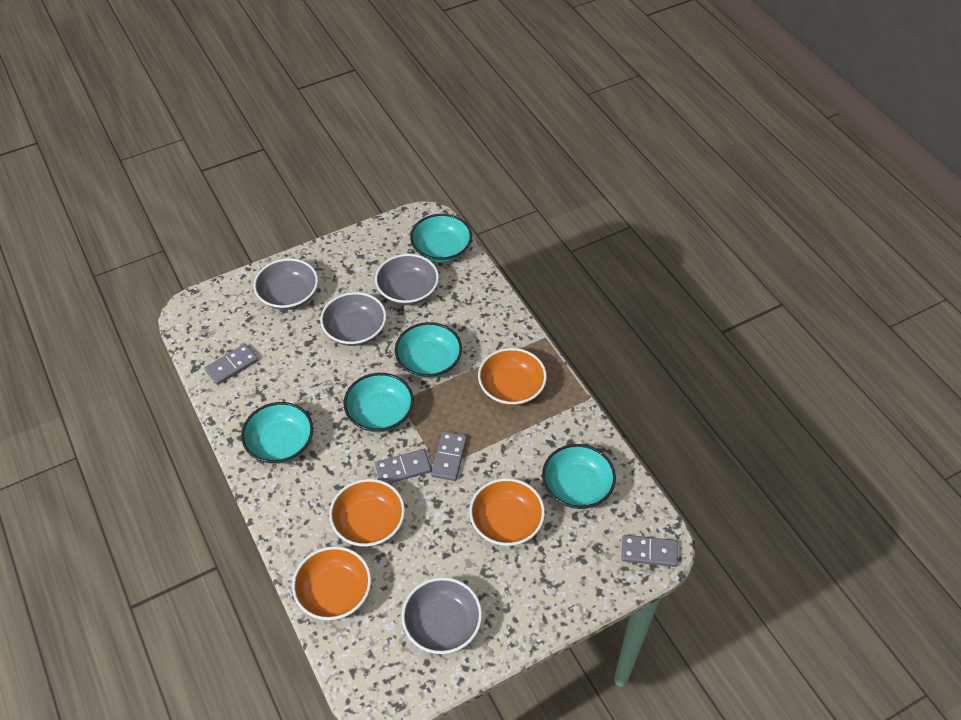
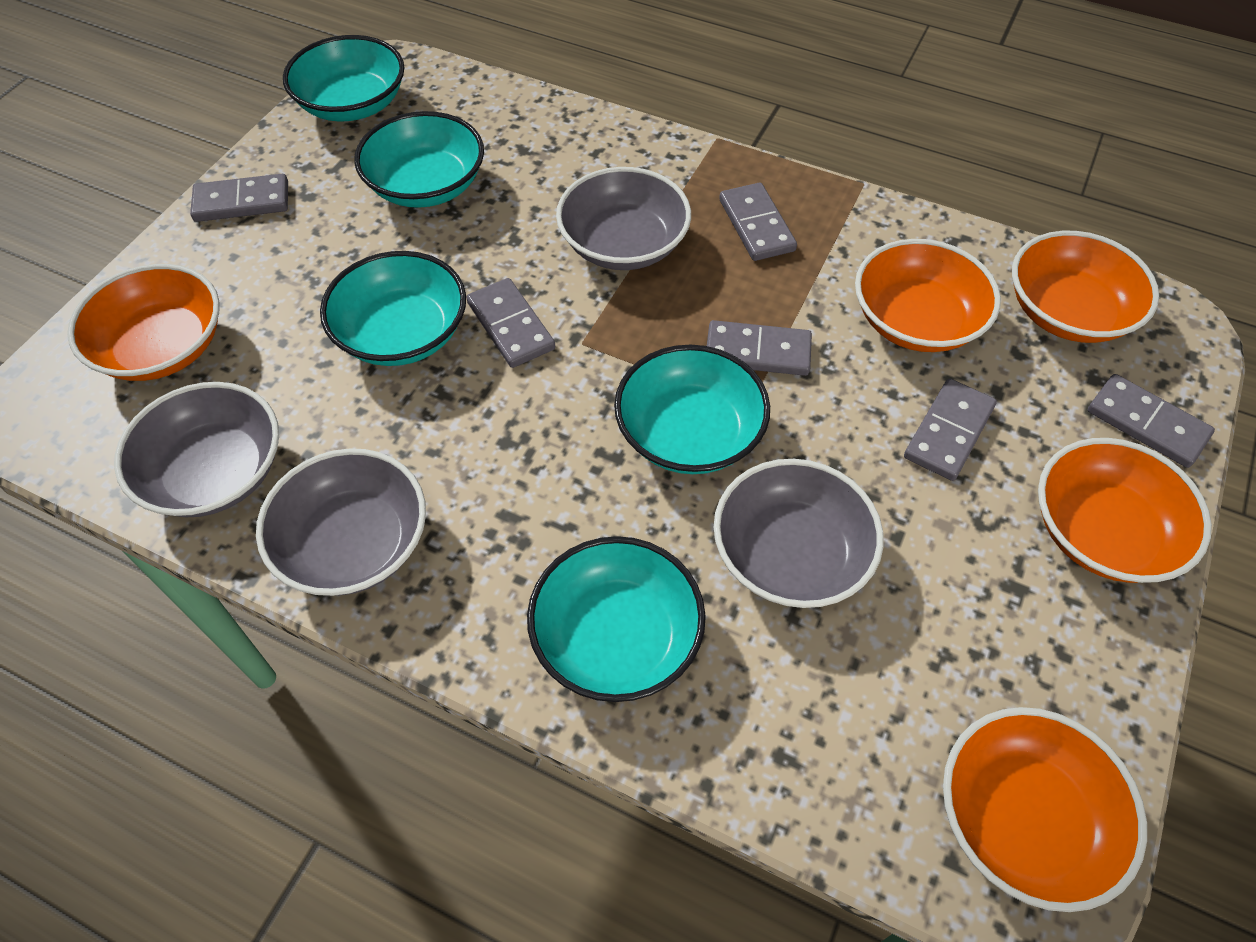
grey domino: [204,344,258,385] [375,449,431,484] [431,431,467,481] [622,535,678,567] = 4 -> [190,174,288,222] [466,278,555,368] [707,320,812,376] [719,183,797,261] [904,378,997,481] [1088,374,1215,468] = 6
orange bowl: [292,546,371,620] [329,479,405,547] [469,478,545,546] [478,348,547,406] = 4 -> [67,264,220,381] [855,239,1001,352] [943,707,1147,912] [1012,231,1159,343] [1038,438,1212,583] = 5

